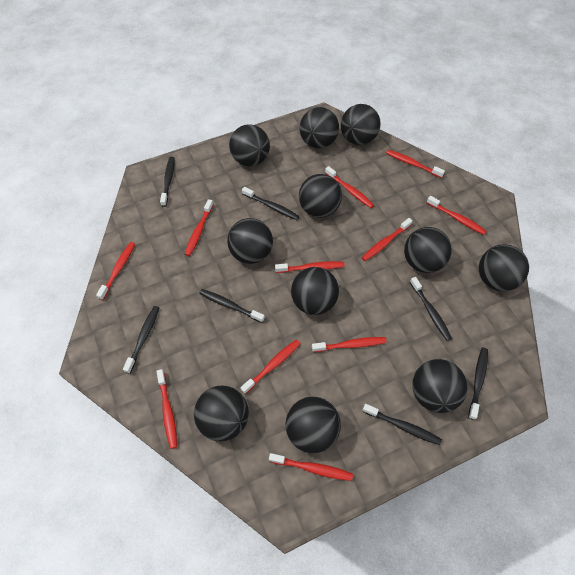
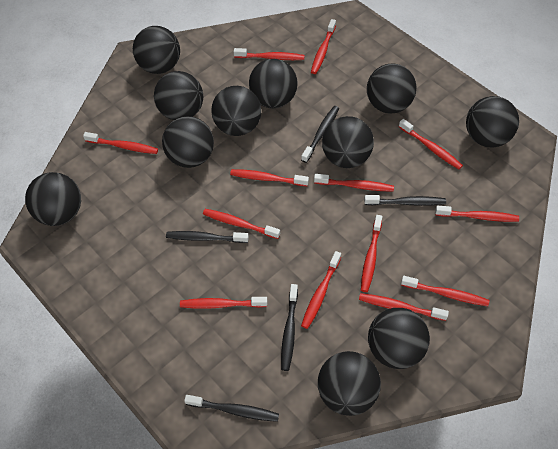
black toothbrush: [123,306,159,374] [160,157,175,207] [199,289,265,323] [242,187,299,220] [362,404,442,445] [410,277,452,341] [468,348,488,420] = 7 -> [166,231,249,243] [184,395,279,422] [281,284,298,371] [301,106,339,163] [364,195,446,206] = 5
red toothbrush: [96,242,135,300] [156,369,177,449] [185,199,213,256] [240,339,301,394] [269,453,353,481] [275,261,345,273] [312,337,387,352] [325,166,374,208] [362,218,412,261] [386,150,445,178] [427,196,487,235] = 11 -> [83,132,158,154] [180,297,267,309] [203,209,280,239] [230,169,309,186] [234,48,305,60] [301,251,341,329] [311,19,336,74] [314,174,394,192] [359,293,449,321] [361,215,382,292] [399,119,463,169] [401,276,489,306] [435,205,519,222] = 13

